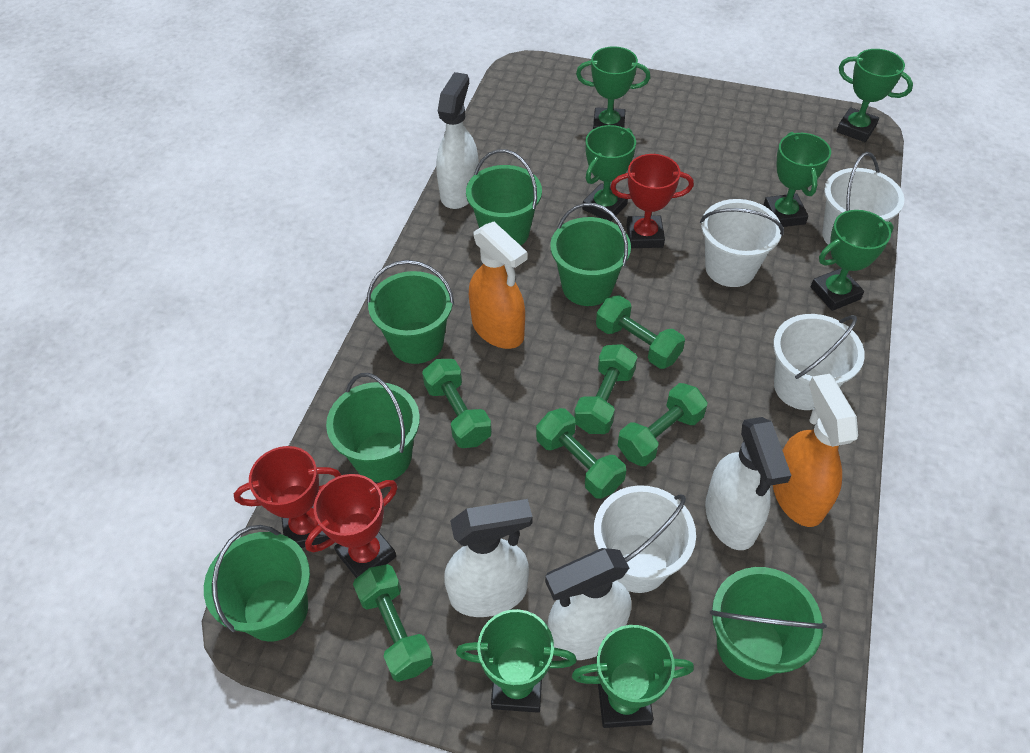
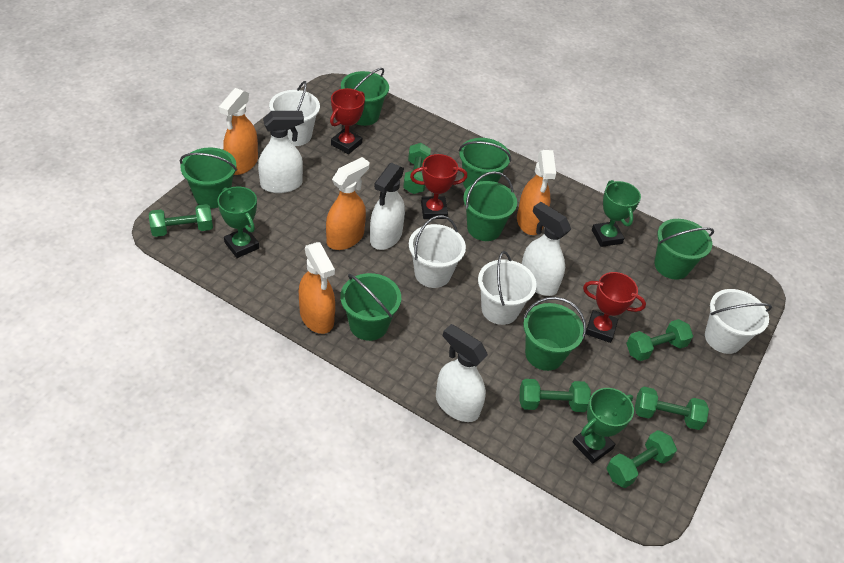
green bucket: [204,525,310,642] [326,373,420,482] [367,260,454,364] [466,149,542,246] [550,203,631,306] [710,567,827,680] = 6 -> [180,147,237,208] [340,273,401,341] [341,68,389,126] [459,138,511,189] [463,171,517,241] [523,297,586,371] [654,219,714,280] = 7
green trophy: [456,609,577,713] [572,625,694,728] [576,46,650,129] [582,125,636,221] [763,132,831,227] [811,210,894,311] [836,49,913,142] = 7 -> [217,186,259,258] [573,388,634,464] [592,180,641,247] = 3
orange spray bottle: [469,222,527,349] [773,374,858,527] = 2 -> [219,88,258,175] [299,242,335,334] [326,157,369,250] [517,150,556,235] = 4

